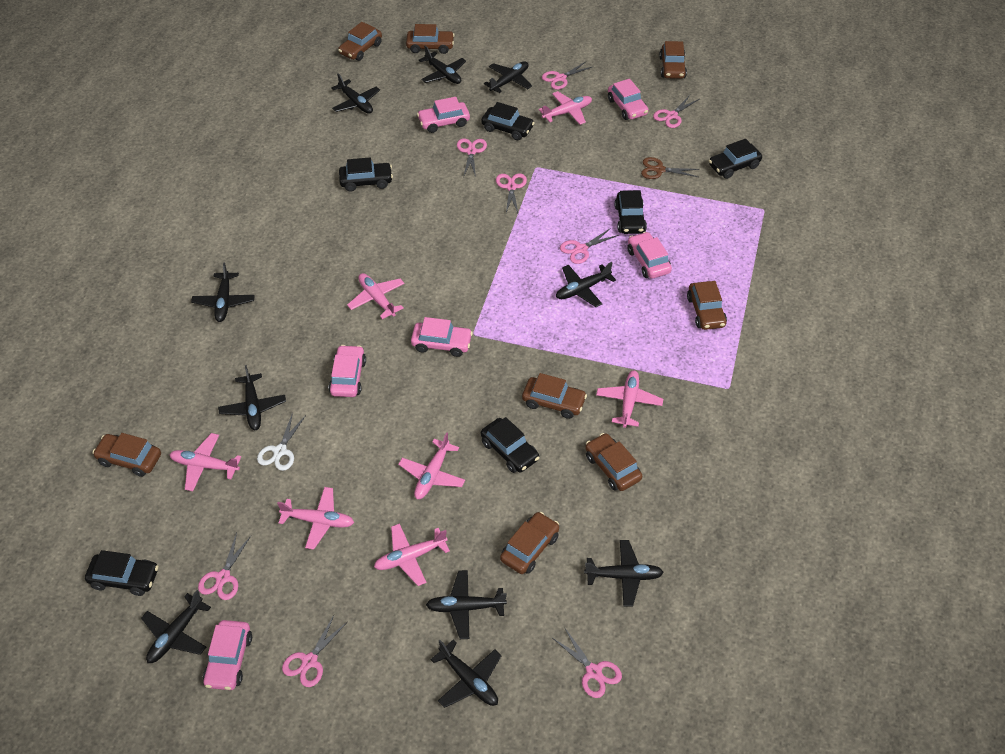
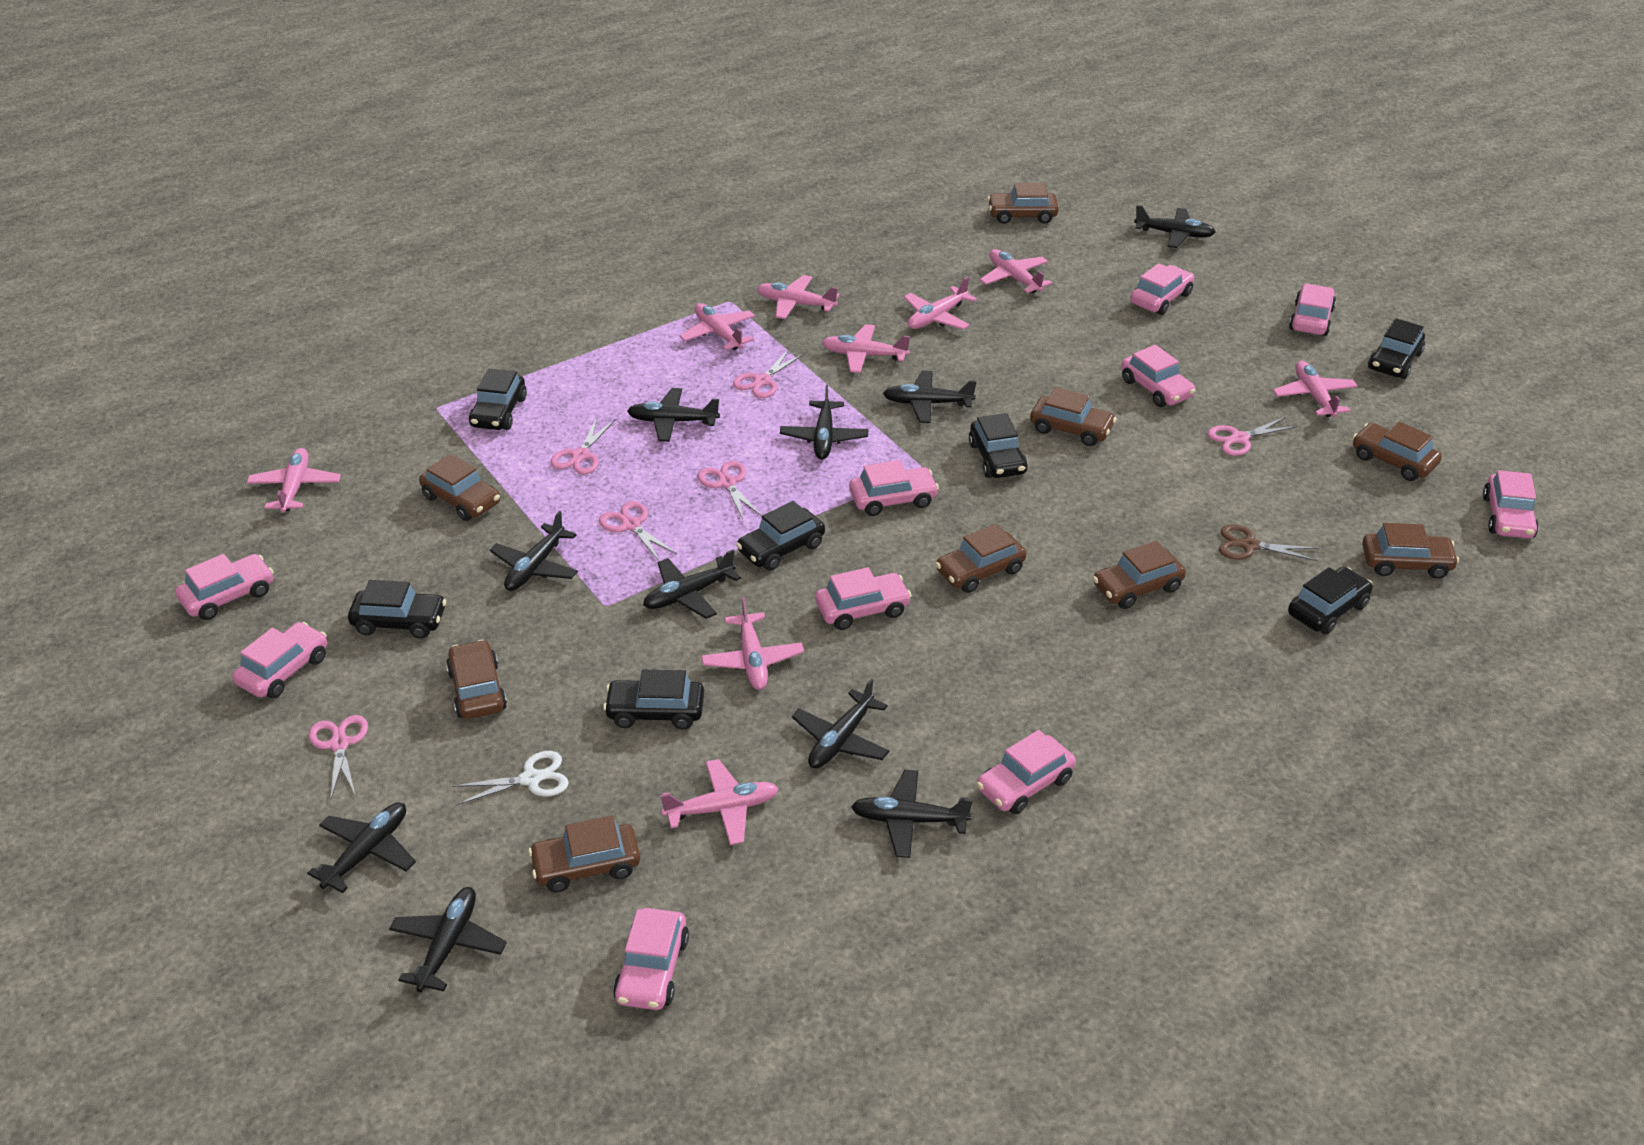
black car: [85,550,158,596] [339,158,393,192] [481,102,535,140] [481,417,539,473] [615,190,647,234] [709,139,762,179] = 6 -> [348,580,446,639] [469,369,527,430] [603,670,704,730] [736,501,825,571] [969,413,1028,478] [1288,566,1373,634] [1368,318,1425,379] = 7
brown car: [93,433,161,477] [338,22,382,61] [406,24,455,54] [500,512,559,574] [522,373,587,419] [585,433,642,491] [659,41,687,79] [687,281,727,330] = 8 -> [419,454,500,521] [446,640,507,719] [528,815,640,893] [935,524,1027,593] [988,183,1059,224] [1030,387,1116,446] [1093,541,1186,609] [1353,422,1442,481] [1362,523,1459,579] = 9
pink car: [203,620,252,690] [329,345,366,397] [411,317,473,357] [417,97,470,133] [608,79,648,120] [627,232,672,279] = 6 -> [175,554,274,620] [232,622,327,698] [613,908,689,1010] [815,567,912,630] [849,460,939,516] [977,730,1076,814] [1121,345,1196,407] [1130,263,1194,315] [1289,284,1336,336] [1483,470,1539,538] = 10
pink plane: [169,433,241,491] [277,487,354,550] [347,273,404,319] [374,523,450,586] [398,432,465,499] [539,91,592,125] [596,370,663,428] = 7 -> [247,448,341,513] [660,759,779,845] [679,303,755,351] [701,597,804,690] [757,275,839,319] [822,324,910,373] [904,276,977,330] [980,249,1052,293] [1273,361,1358,417] = 9
pink scissors: [198,532,251,600] [282,615,347,687] [457,138,487,177] [496,173,527,215] [542,62,592,90] [553,627,622,698] [560,228,619,264] [653,95,699,128] = 8 -> [309,715,368,800] [550,418,615,474] [599,501,677,561] [698,461,762,521] [733,349,804,398] [1208,417,1297,456] = 6

